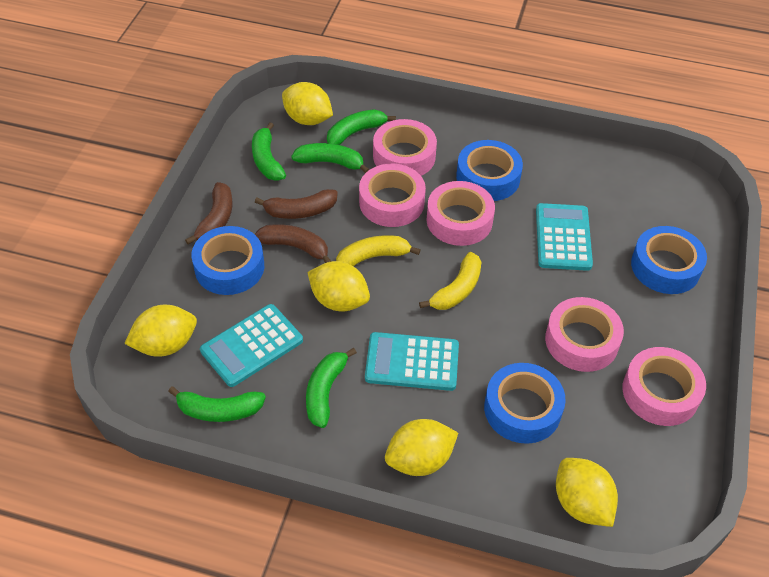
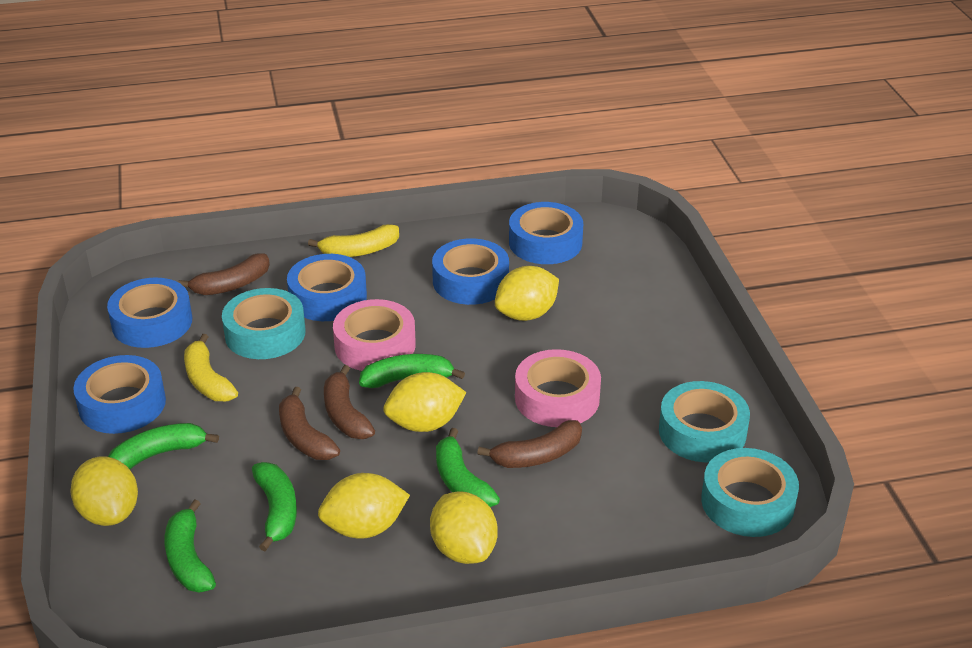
blue tape: [191,226,264,295] [456,140,523,201] [484,363,566,444] [631,226,707,294] = 4 -> [73,355,166,434] [107,278,192,348] [287,254,367,321] [432,238,509,305] [509,202,583,264] = 5
brown banana: [185,182,233,245] [255,189,338,219] [255,224,331,263] = 3 -> [178,254,270,295] [279,387,340,460] [324,365,375,439] [477,420,582,468] = 4
pink tape: [359,164,426,227] [373,119,437,176] [426,181,495,246] [545,297,624,372] [623,347,706,426] = 5 -> [333,299,416,371] [515,349,601,427] = 2
turquoise calculator: [200,304,303,387] [365,332,459,391] [536,203,593,271] = 3 -> none = 0
turquoise tape: none = 0 -> [222,288,306,359] [659,381,750,462] [701,448,799,537] = 3

